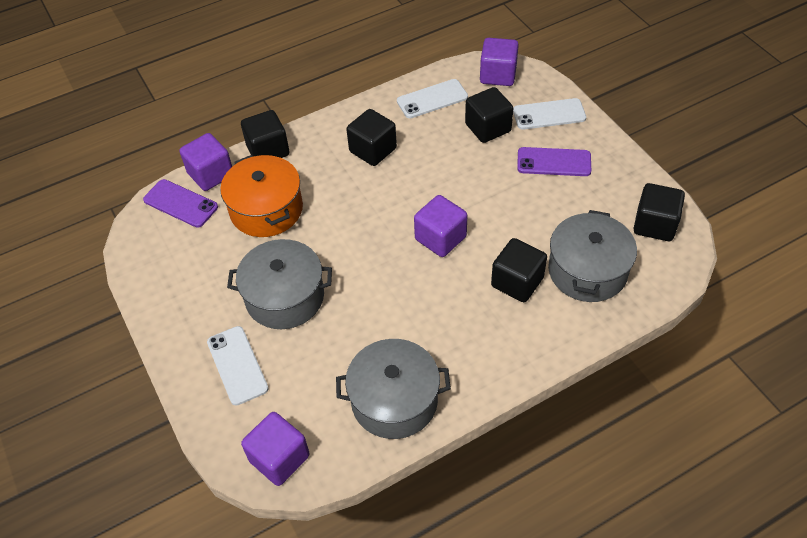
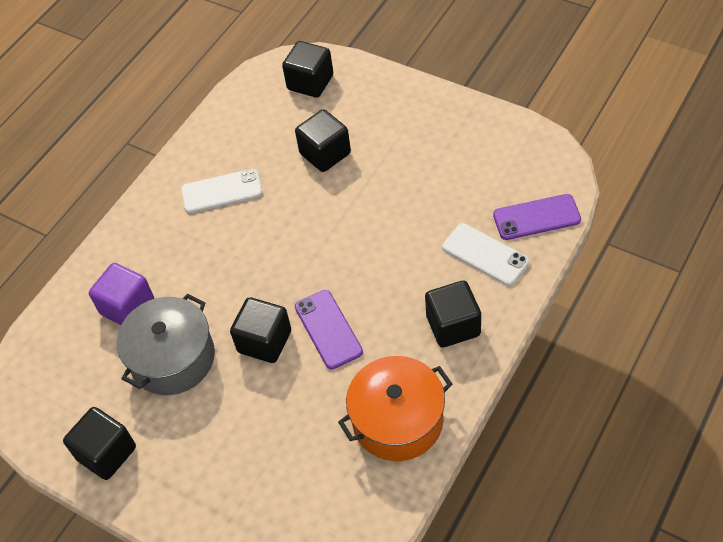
grey pot: [227,239,332,329] [336,339,451,439] [548,210,637,302] = 3 -> [117,294,215,395] = 1
purple cube: [179,133,232,191] [241,412,310,486] [414,195,467,257] [480,38,519,86] = 4 -> [89,263,154,325] = 1
white phone: [207,326,269,406] [397,79,468,118] [513,98,586,130] = 3 -> [181,169,262,213] [442,223,529,286] = 2

